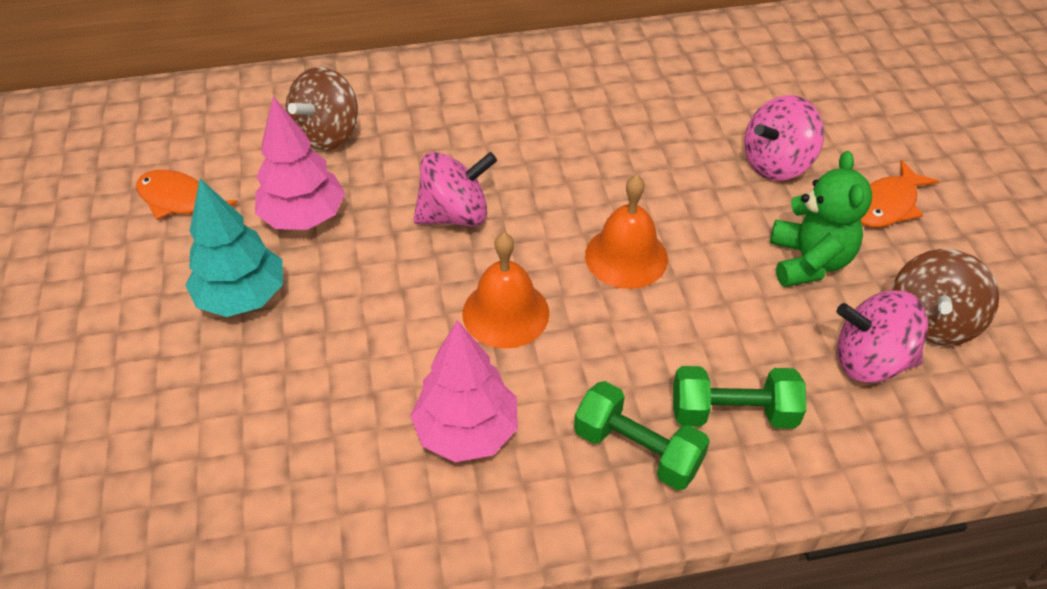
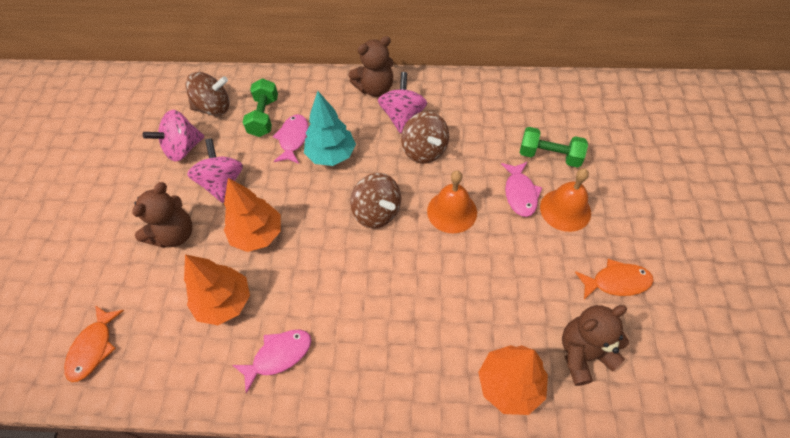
brown spinning top: [286,67,358,151] [892,249,999,346] = 2 -> [185,72,230,116] [350,173,401,228] [401,111,449,164] = 3
brown teddy bear: none = 0 -> [132,182,192,248] [349,36,394,97] [562,305,629,386] = 3
green teddy bear: [770,151,872,287] = 1 -> none = 0
orange tree: none = 0 -> [184,254,250,325] [224,178,281,252] [478,345,548,415] = 3
pink fish: none = 0 -> [233,330,311,394] [273,114,309,164] [501,162,542,217] = 3
pink tree: [255,96,345,230] [410,320,518,462] = 2 -> none = 0

